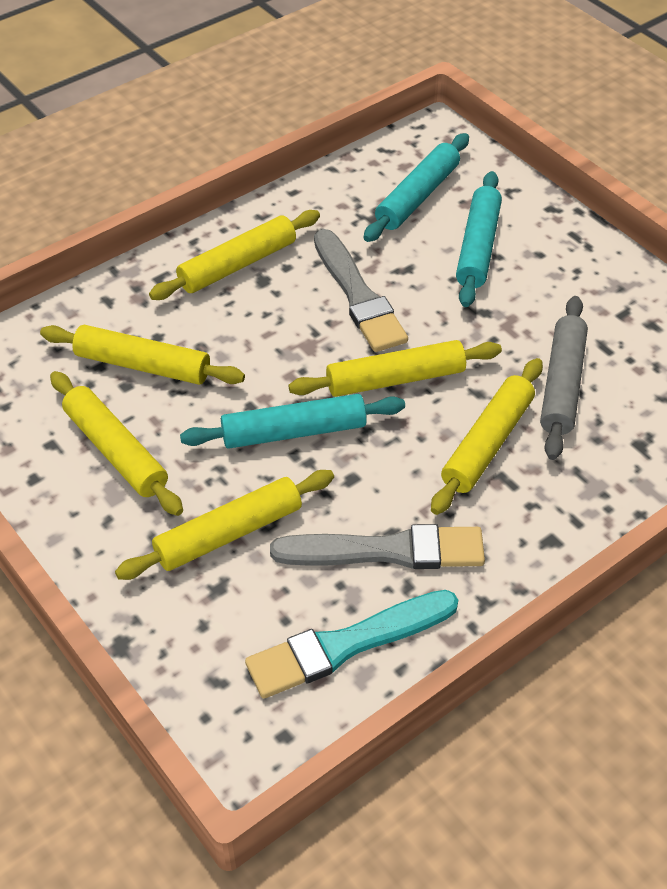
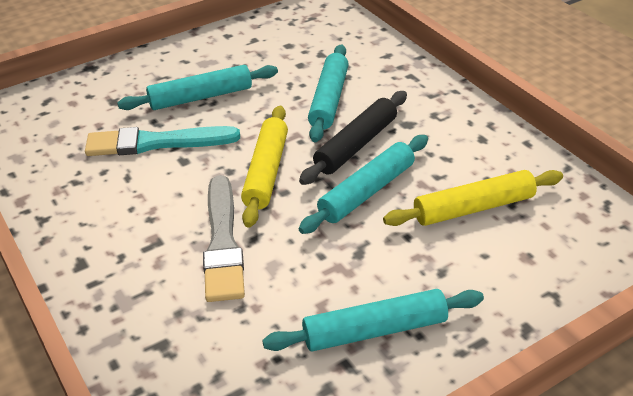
black rolling pin: none = 0 -> [299,91,407,185] = 1
grey brush: [270,524,485,569] [314,229,408,352] = 2 -> [203,175,245,302] = 1
grey rolling pin: [540,296,588,460] = 1 -> none = 0
turquoise rolling pin: [180,394,405,449] [364,133,469,242] [456,171,502,307] = 3 -> [117,65,278,110] [262,289,484,351] [299,135,428,234] [308,44,349,142] = 4
yellow rolling pin: [40,325,245,385] [50,371,183,516] [115,470,334,580] [149,210,320,300] [288,340,502,397] [431,358,543,515] = 6 -> [241,106,288,228] [383,170,563,226] = 2

